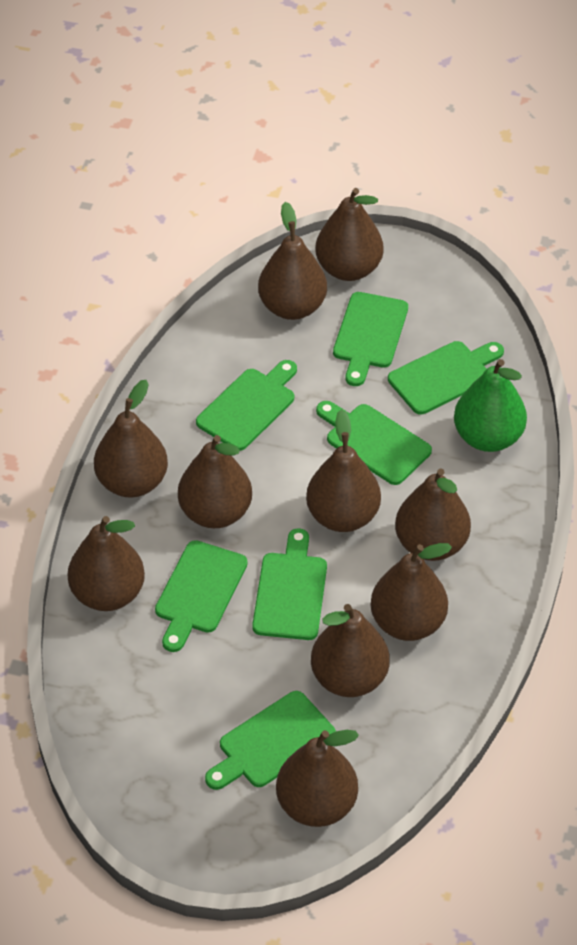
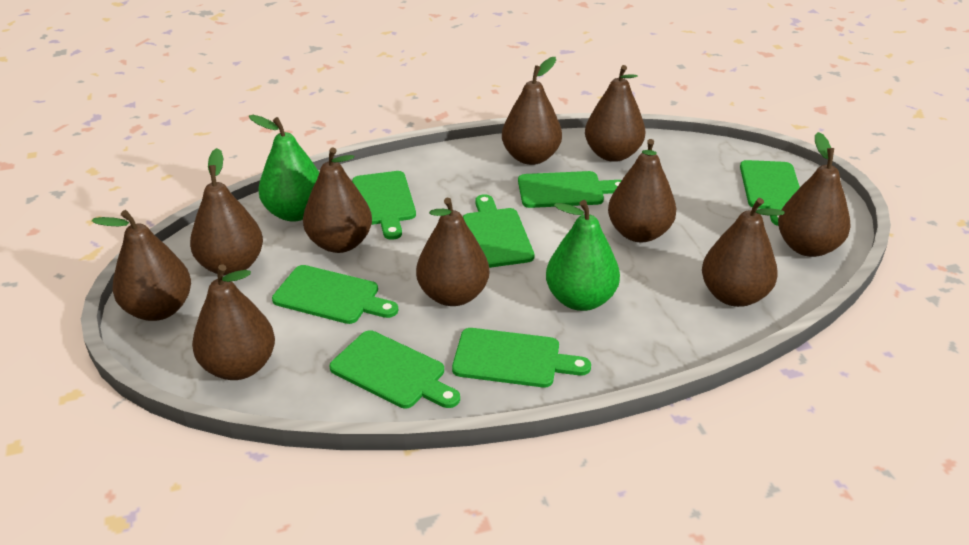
green pear: [454,359,527,452] = 1 -> [249,115,319,222] [546,200,620,311] = 2

